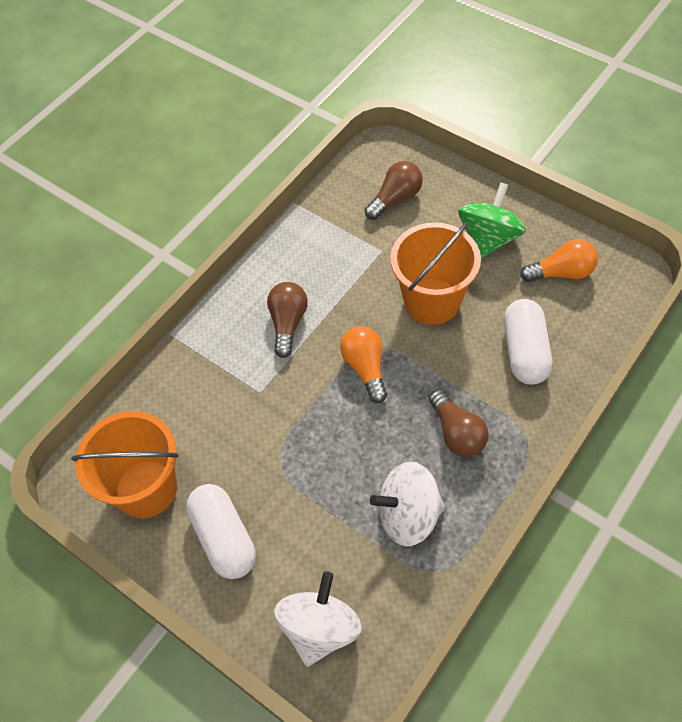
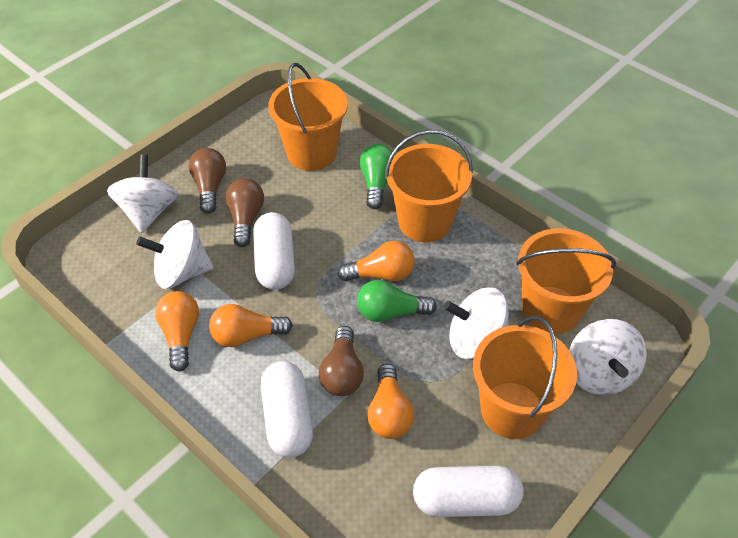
green light bulb: none = 0 -> [357,280,437,322] [360,144,393,209] = 2
green spinning top: [458,182,525,259] = 1 -> none = 0
orange bucket: [71,411,178,518] [390,222,481,325] = 2 -> [268,63,348,171] [385,130,473,242] [473,316,577,439] [516,228,616,334] = 4
orange light bulb: [340,326,387,403] [520,239,598,282] = 2 -> [155,291,199,372] [209,304,293,347] [337,241,415,281] [367,364,414,439] = 4
white capsule: [186,484,256,579] [504,299,552,385] = 2 -> [253,212,295,290] [261,361,313,458] [413,466,524,517] = 3
white spinning top: [274,572,362,667] [370,461,445,547] = 2 -> [107,155,178,233] [136,220,214,289] [443,287,509,359] [569,319,647,395] = 4

